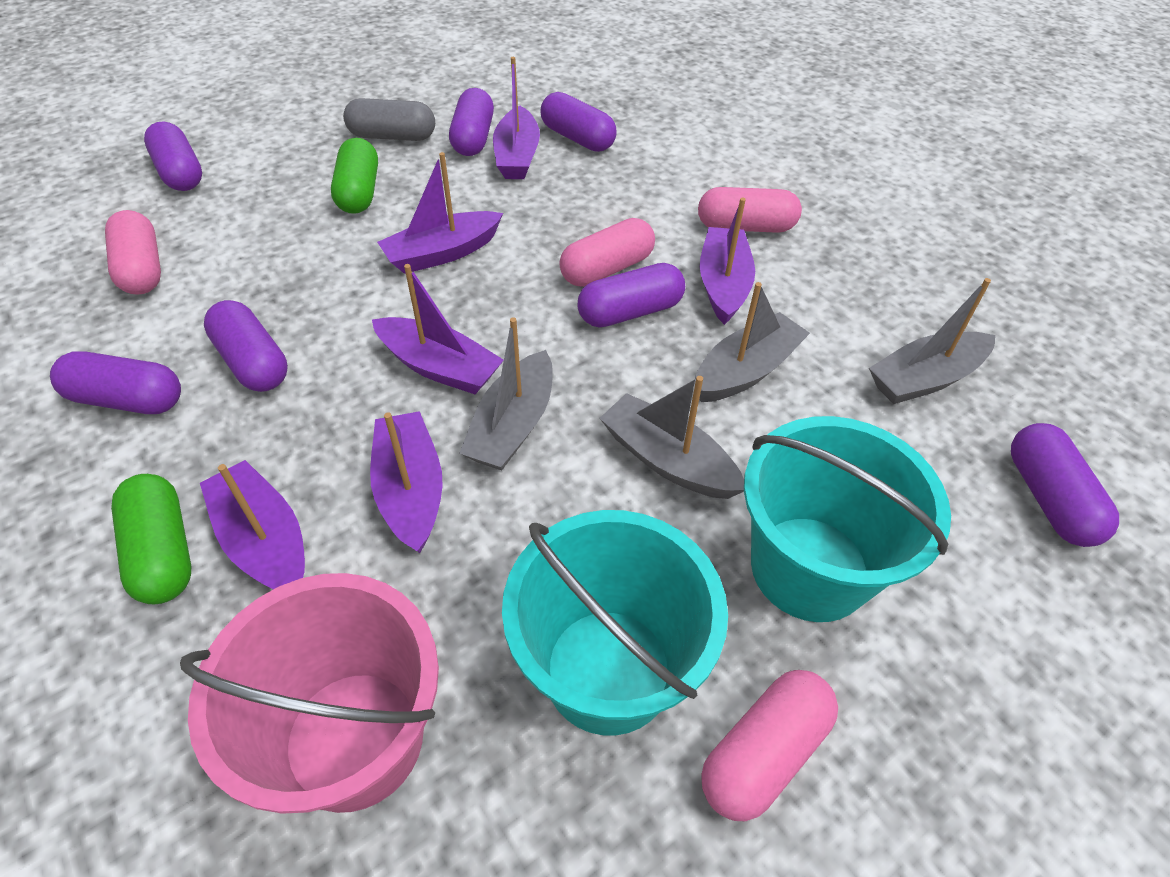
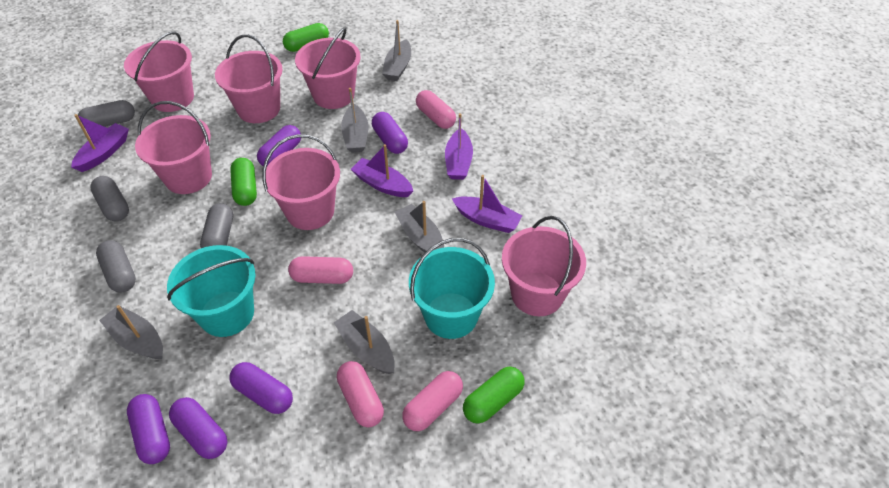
green capsule: [111,474,191,604] [331,138,378,214] = 2 -> [230,158,257,206] [283,23,329,52] [463,367,524,424] = 3
grey boat: [459,317,553,470] [600,376,744,499] [694,282,810,402] [869,278,995,404] = 4 -> [99,305,163,359] [334,310,395,374] [341,88,368,153] [382,20,411,81] [395,201,444,253] = 5
grey capsule: [343,98,435,141] = 1 -> [78,100,135,128] [90,176,129,222] [96,240,136,292] [200,203,233,248] = 4
pink bucket: [180,573,439,814] = 1 -> [124,31,194,112] [135,101,212,194] [215,34,283,123] [262,134,340,230] [295,27,361,109] [502,216,586,316] = 6
purple boat: [200,460,305,589] [370,411,443,553] [372,264,504,394] [377,152,503,274] [493,57,540,179] [700,197,755,325] = 6 -> [71,114,129,172] [351,144,413,197] [445,113,473,180] [452,175,523,233] = 4
purple capsule: [50,351,181,414] [144,121,202,191] [204,300,288,392] [449,88,494,156] [541,92,617,152] [577,263,685,327] [1011,423,1119,547] = 7 -> [127,394,170,464] [169,397,227,459] [230,362,293,414] [257,125,301,166] [372,112,408,154] = 5

